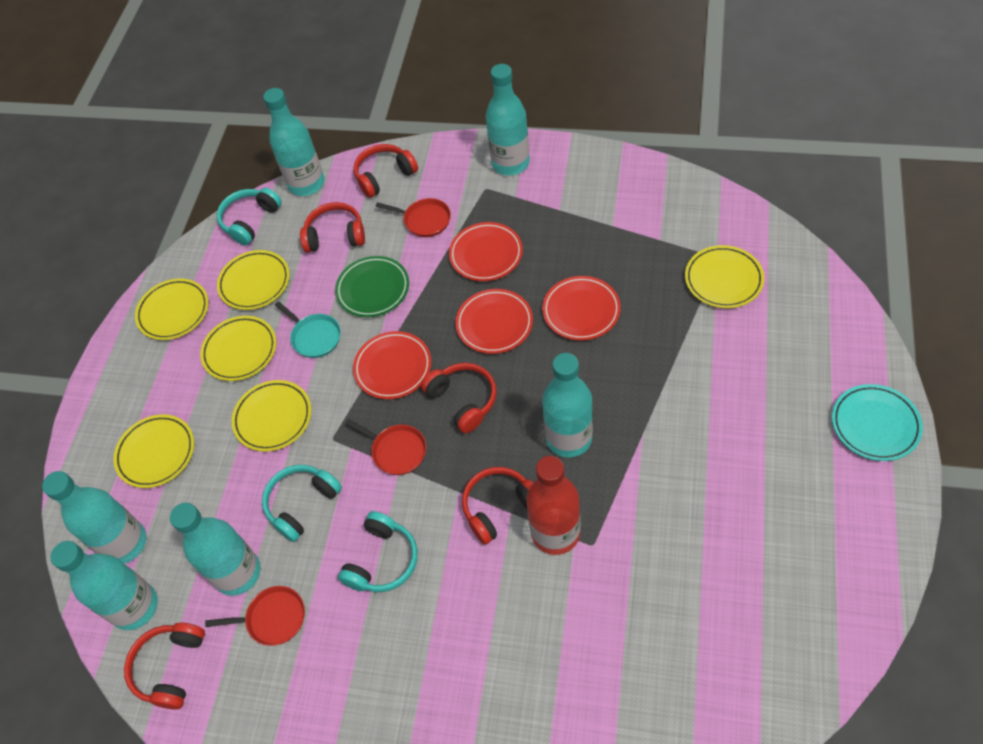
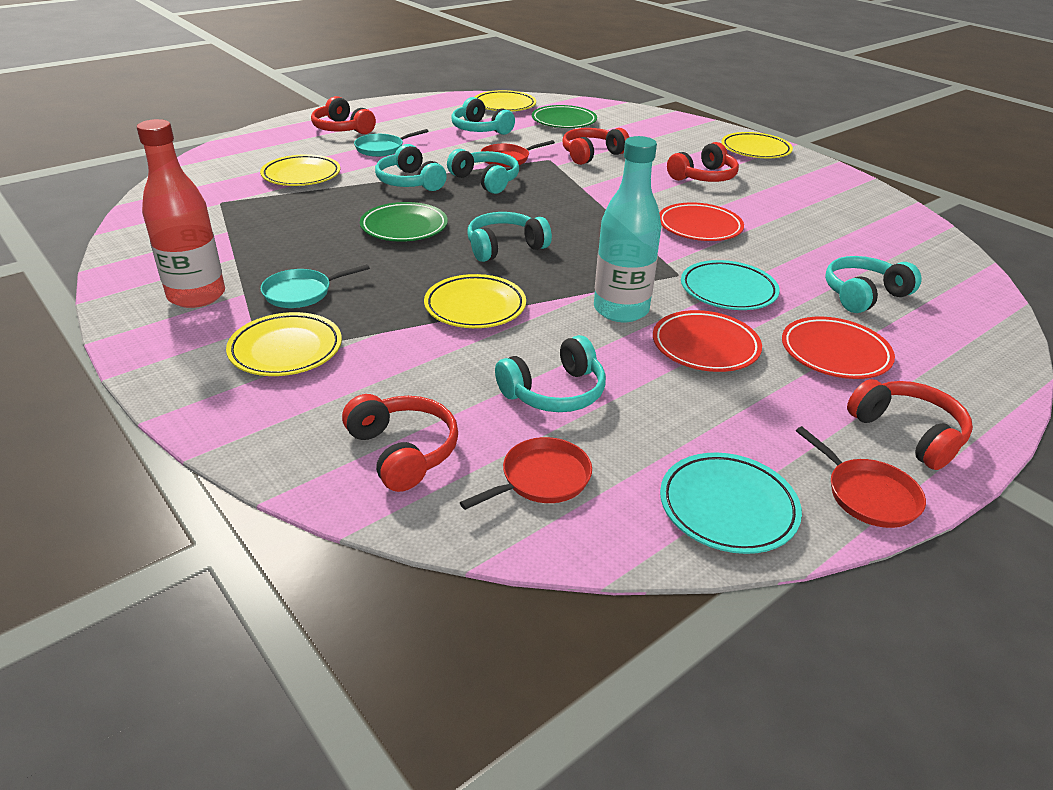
green plate: [335,256,409,317] = 1 -> [360,202,448,242] [532,105,597,128] = 2
red plate: [353,331,431,399] [449,222,523,281] [455,289,533,354] [542,276,621,341] = 4 -> [653,310,762,372] [659,202,744,241] [782,317,895,379] = 3
turquoise bottle: [42,471,147,564] [50,541,158,630] [170,503,260,596] [263,88,325,196] [486,64,530,175] [542,353,593,458] = 6 -> [594,136,661,322] = 1
turquoise headphones: [217,188,282,246] [262,465,342,542] [338,511,418,592] = 3 -> [375,144,447,191] [447,149,519,194] [451,97,515,135] [467,212,552,262] [495,335,606,412] [825,256,921,313] = 6
turquoise pan: [275,301,341,358] = 1 -> [260,264,370,308] [354,129,429,157] = 2
turquoise plate: [832,384,923,461] = 1 -> [660,453,802,554] [681,260,780,310] = 2
yellow plate: [113,414,194,488] [135,279,209,340] [200,316,276,381] [217,250,290,310] [232,380,311,452] [685,245,764,308] = 6 -> [226,312,342,376] [260,154,341,186] [424,274,526,328] [475,90,536,111] [721,132,793,158] = 5

